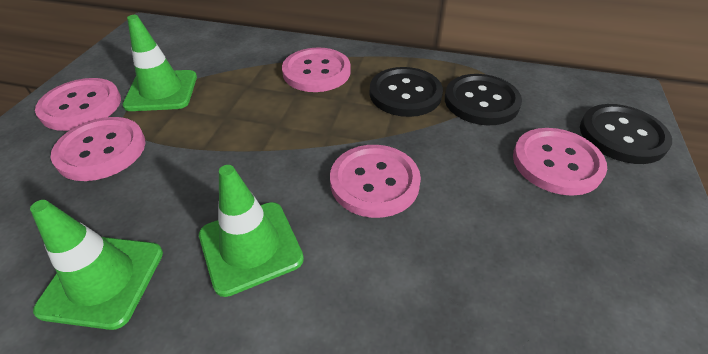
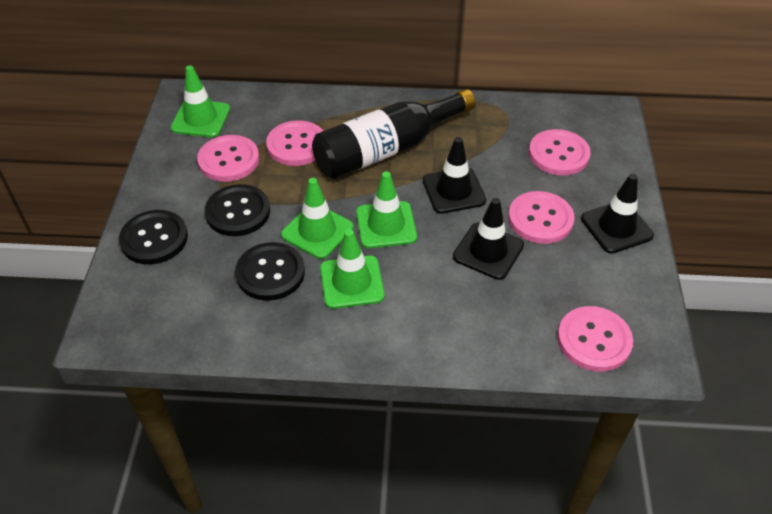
black bottle: none = 0 -> [312,89,475,179] = 1
black traffic cone: none = 0 -> [423,137,486,214] [453,198,524,280] [581,174,654,253] = 3
green traffic cone: [30,200,163,330] [122,15,197,111] [199,165,304,297] = 3 -> [171,65,230,137] [281,178,354,259] [320,229,384,309] [356,171,417,248] = 4

